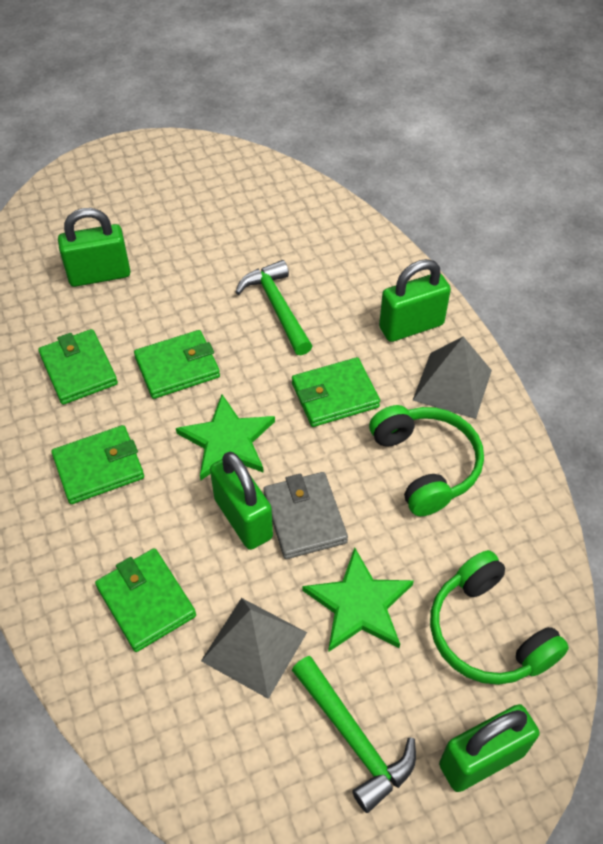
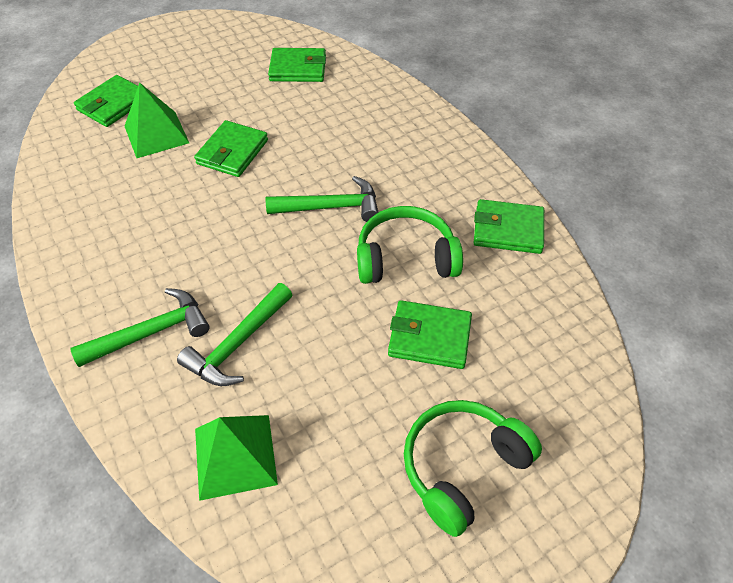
green hammer: [235,260,312,355] [292,656,416,813] = 2 -> [70,288,210,367] [177,283,292,386] [266,176,379,222] = 3
green padlock: [58,208,130,287] [210,452,273,550] [379,259,451,342] [439,704,540,792] = 4 -> none = 0
green pyramid: none = 0 -> [124,83,189,158] [195,415,278,501] = 2
green star: [176,394,275,480] [303,548,414,652] = 2 -> none = 0
grey pyramid: [201,598,307,699] [412,337,492,419] = 2 -> none = 0
grey wallet: [263,472,348,559] = 1 -> none = 0

